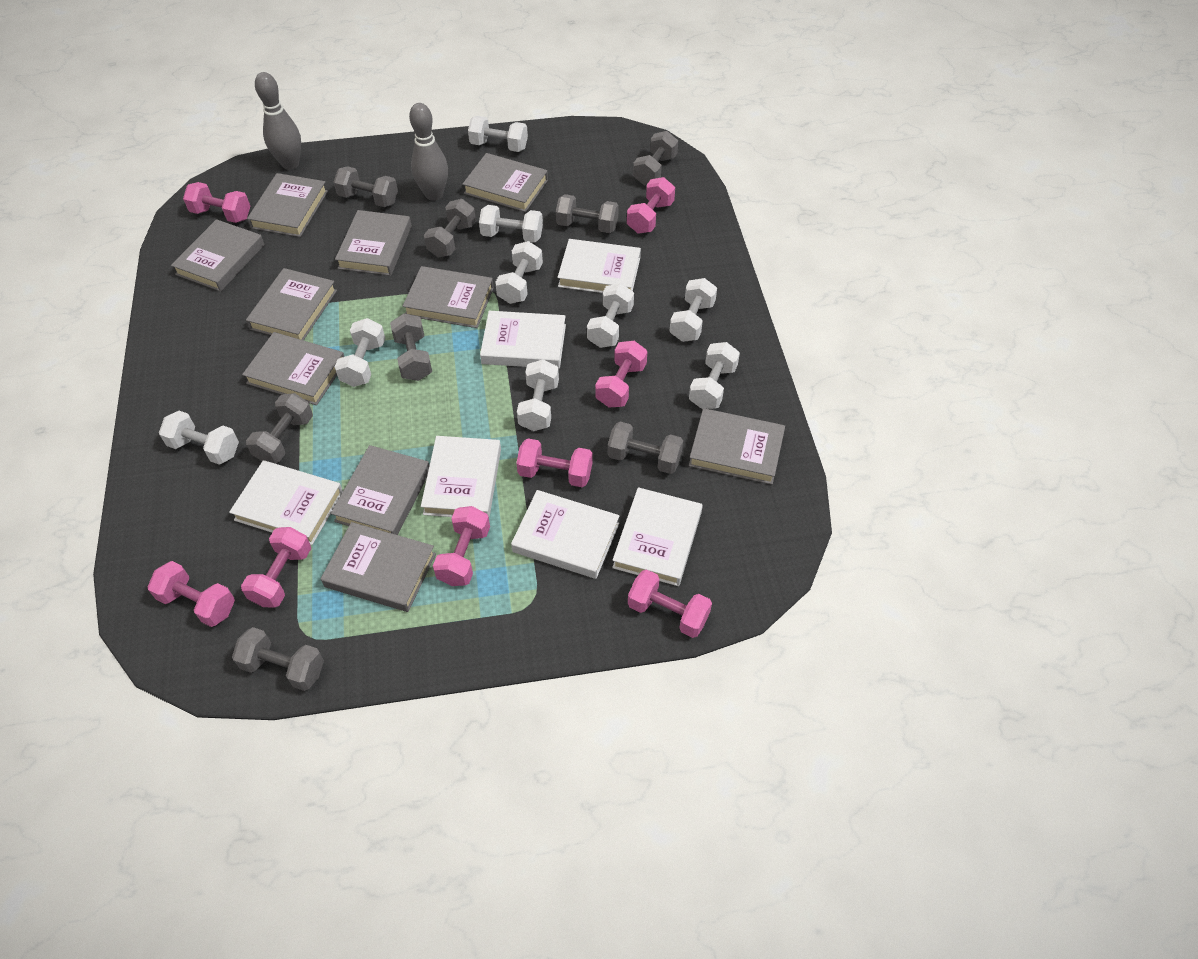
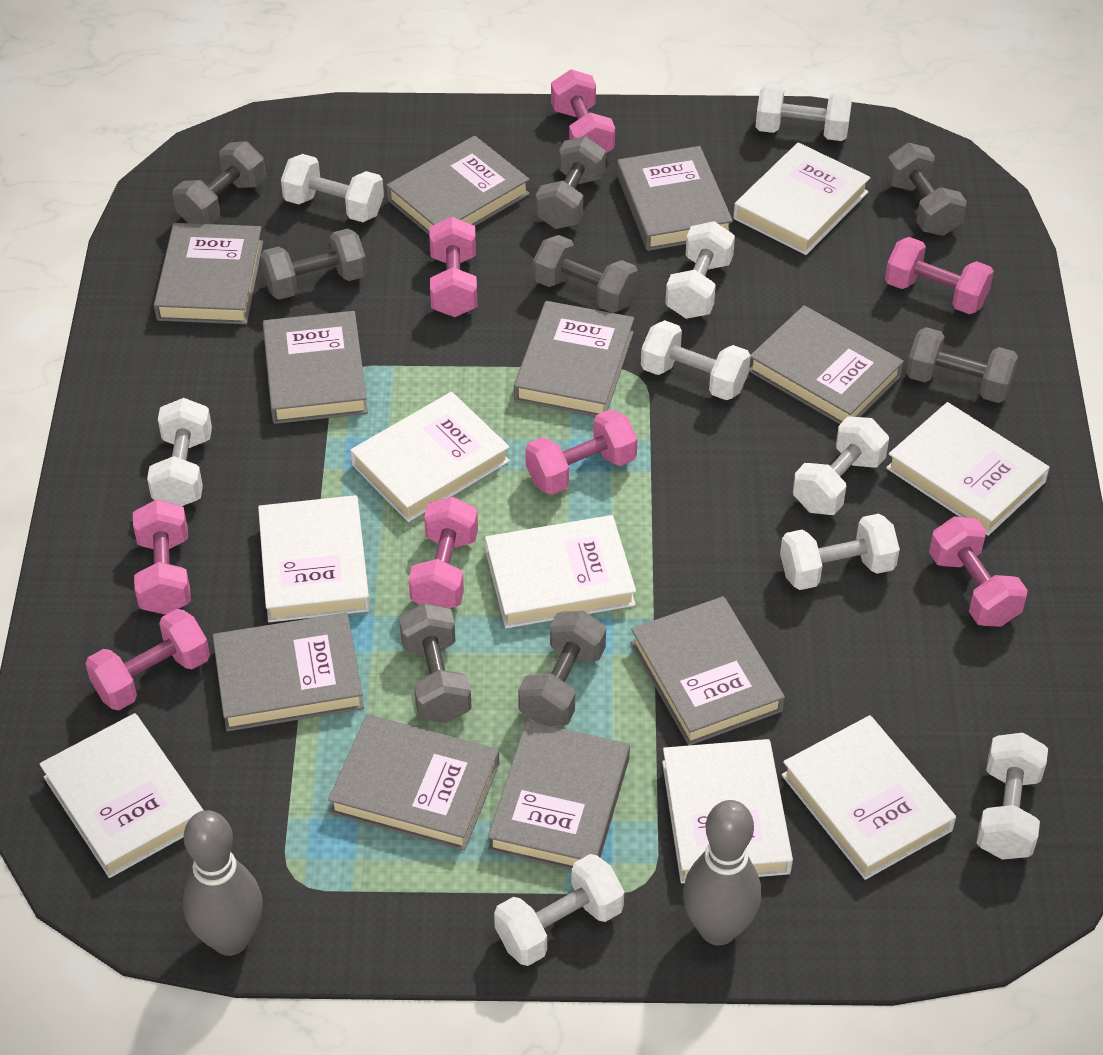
white book: [229,460,343,545] [421,436,501,518] [480,311,566,369] [511,490,619,579] [558,239,641,293] [612,487,703,586] = 6 -> [40,713,204,878] [258,495,370,622] [350,392,510,522] [485,515,636,628] [662,739,793,883] [733,142,870,255] [781,715,956,880] [886,402,1050,536] = 8

